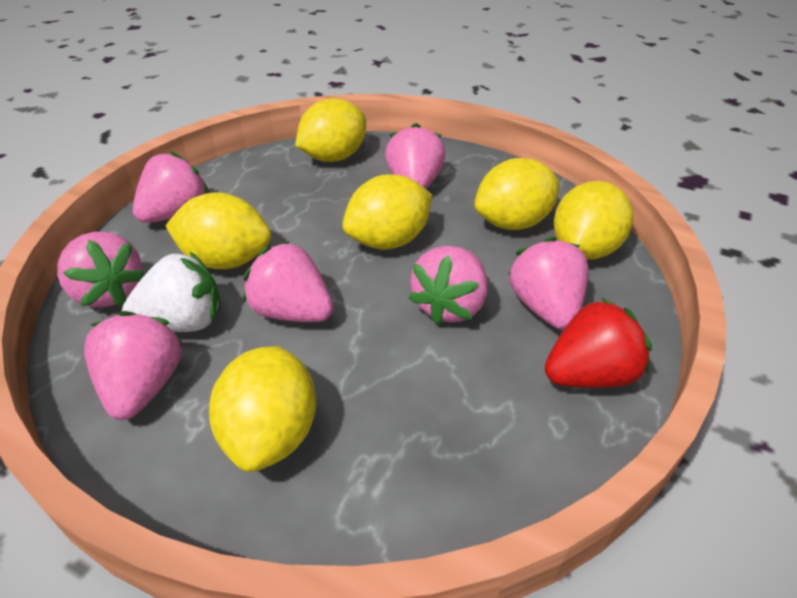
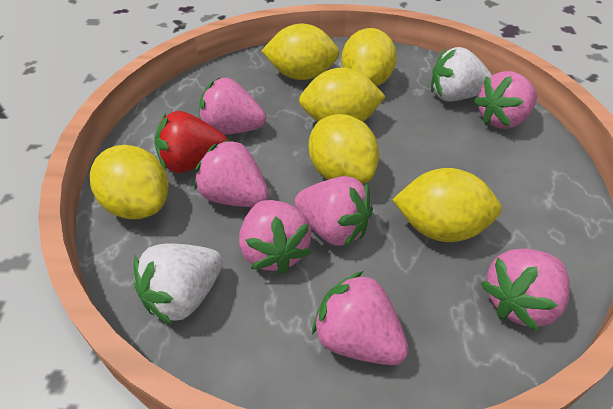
white strawberry: [122,252,221,332] = 1 -> [133,244,223,325] [431,47,492,102] = 2

